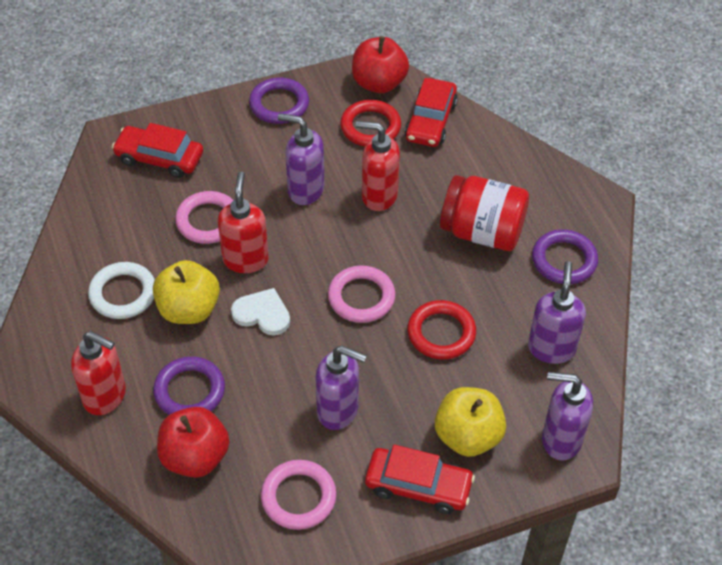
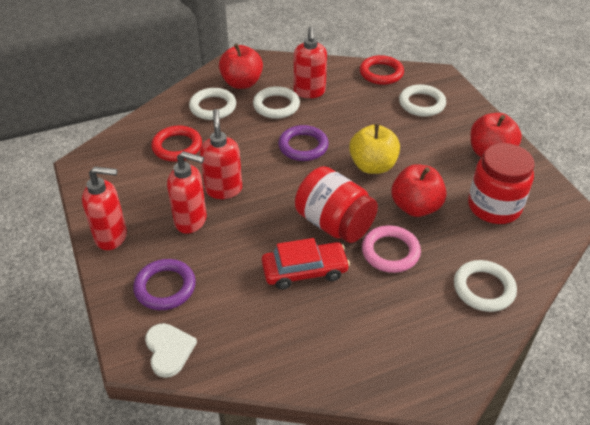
pink ring: [175,191,234,244] [261,460,337,530] [328,265,396,323] = 3 -> [362,225,421,273] = 1
purple ring: [153,356,225,415] [249,78,309,124] [532,229,598,284] = 3 -> [133,259,196,310] [278,125,329,161] = 2
purple soap dispenser: [278,113,324,205] [316,346,367,430] [528,261,586,364] [542,372,593,461] = 4 -> none = 0
red apple: [157,407,229,478] [352,36,409,93] = 2 -> [219,44,263,89] [391,164,446,217] [470,113,522,158] = 3
red car: [112,123,203,178] [365,445,475,514] [405,78,458,147] = 3 -> [262,238,350,290] = 1
red jar: [440,175,529,251] = 1 -> [295,166,378,243] [468,143,534,224] = 2
red soap dispenser: [71,331,126,415] [218,172,269,273] [355,121,400,211] = 3 -> [82,167,127,250] [167,151,207,234] [200,109,242,199] [294,27,327,98] = 4
white ring: [88,262,155,319] = 1 -> [189,88,236,120] [253,86,300,119] [399,84,446,117] [454,260,517,312] = 4
yellow apple: [153,260,220,324] [435,387,506,457] = 2 -> [349,123,400,174] = 1

